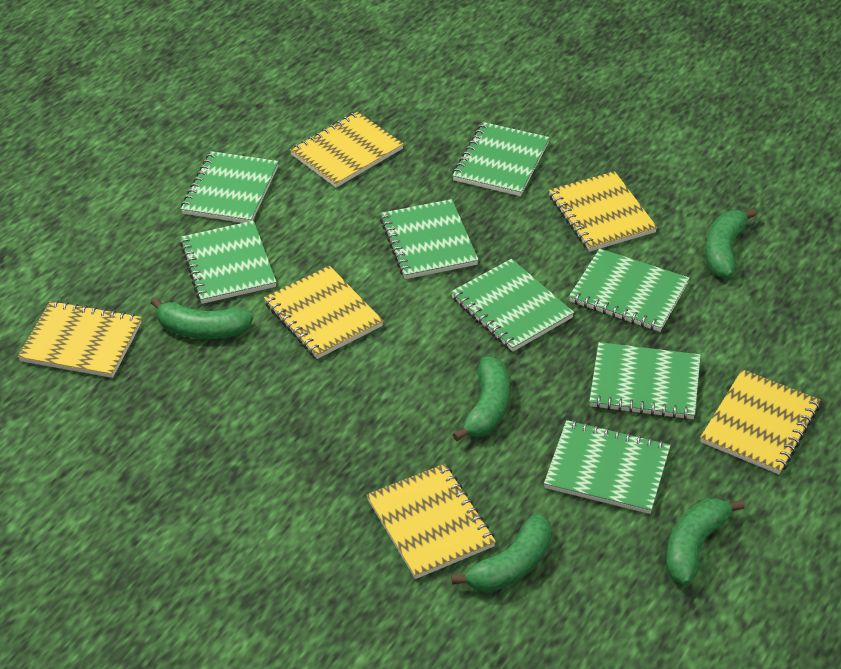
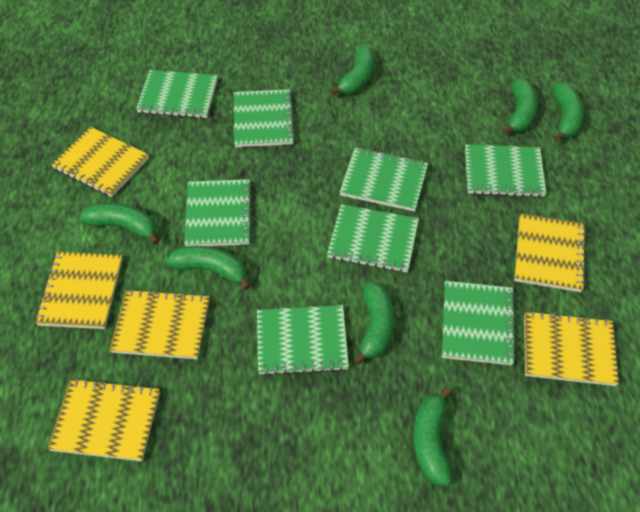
green banana: [151,297,253,339] [451,513,551,593] [453,357,510,441] [666,498,744,585] [705,208,757,278] = 5 -> [80,203,159,245] [166,246,251,290] [330,45,374,95] [353,282,394,365] [413,387,452,486] [503,78,538,135] [553,83,584,142] = 7

